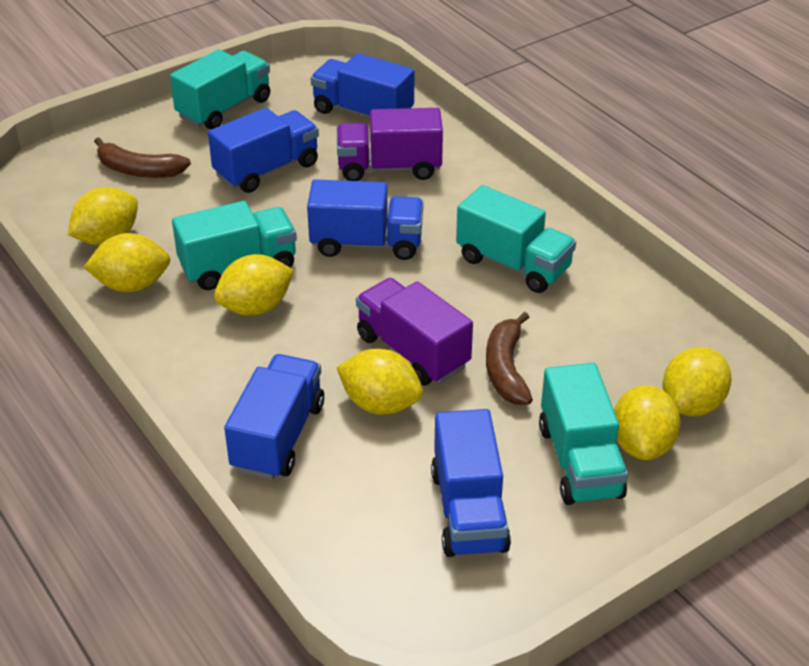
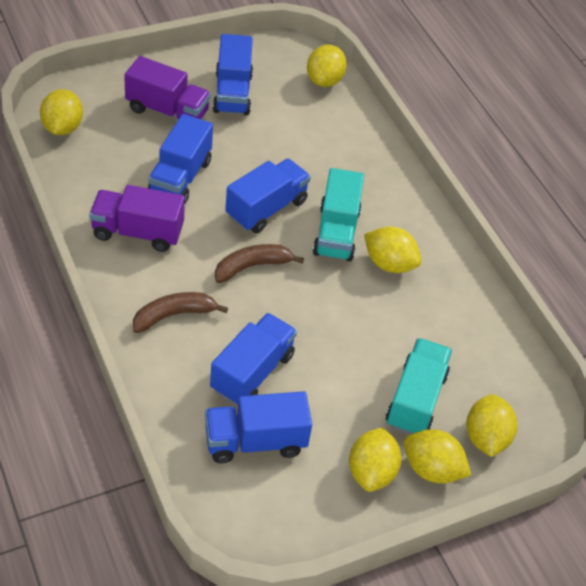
turquoise truck: [170,49,270,130] [172,201,297,290] [456,185,576,293] [539,363,628,505] = 4 -> [313,168,364,261] [386,338,452,435] = 2

